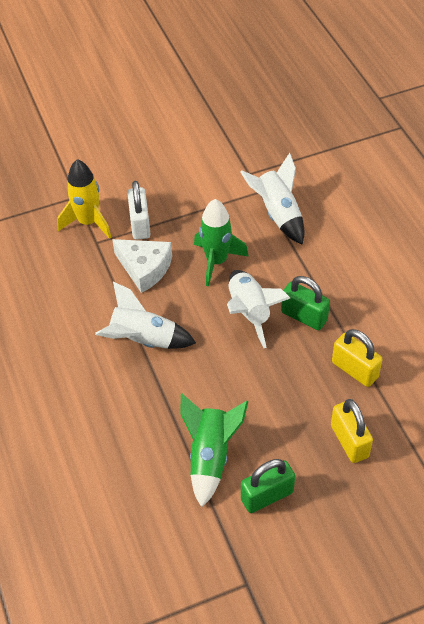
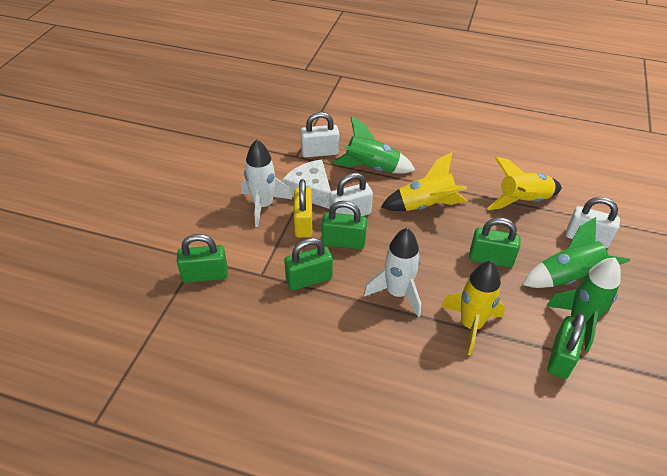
green padlock: [241,459,295,513] [281,276,330,330] = 2 -> [177,234,228,283] [284,238,333,290] [322,201,367,249] [469,218,521,268] [547,313,586,379] = 5
green rocket: [180,394,248,507] [194,199,249,286] = 2 -> [333,116,415,173] [522,217,630,288] [546,258,621,352] = 3
white padlock: [127,181,150,240] = 1 -> [301,112,339,157] [329,173,373,216] [566,197,620,248] = 3
white rocket: [95,282,196,349] [227,270,290,348] [240,153,305,245] = 3 -> [241,139,292,227] [363,228,421,317] = 2
yellow padlock: [331,399,373,463] [332,329,382,387] = 2 -> [294,179,313,238] = 1
yellow rocket: [57,159,112,239] = 1 -> [381,152,467,211] [441,261,505,356] [487,157,562,210] = 3

